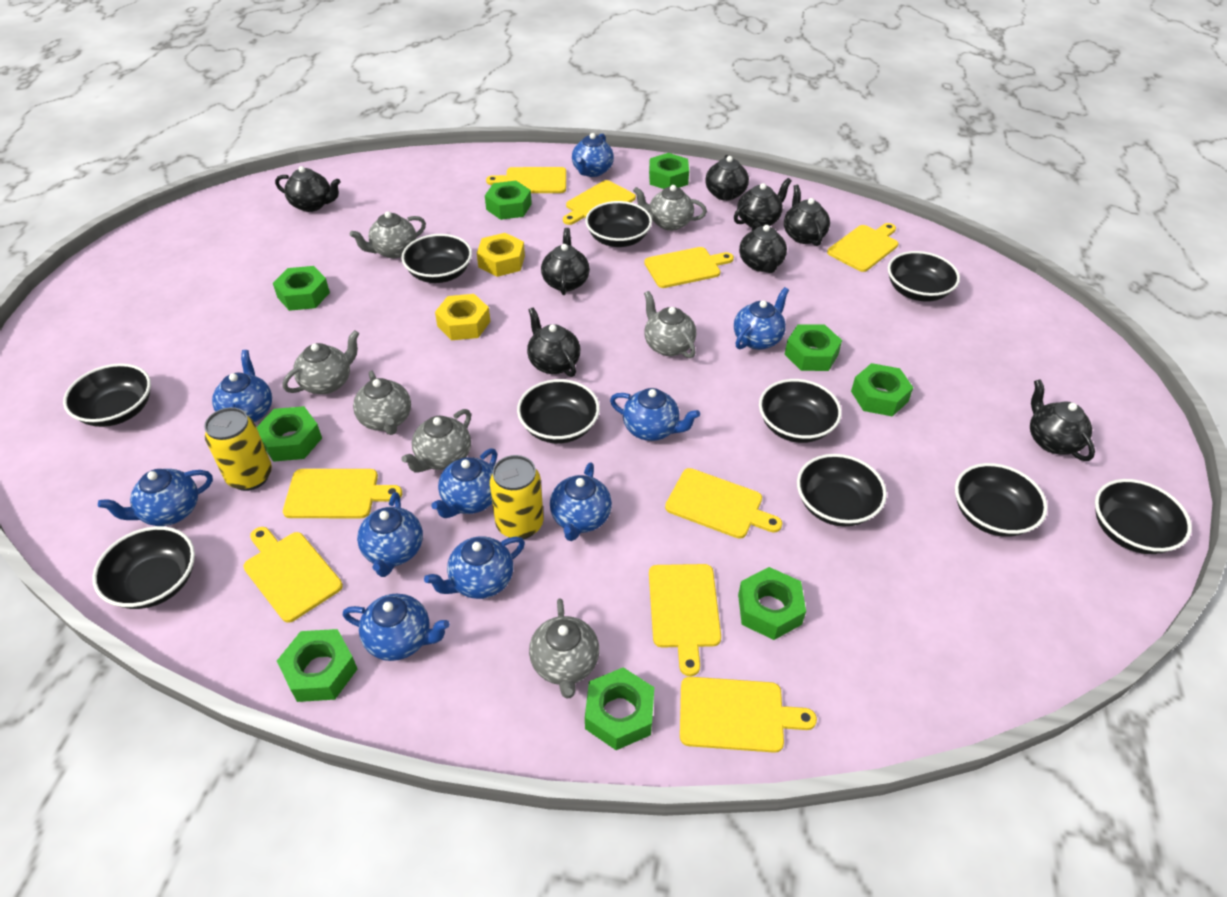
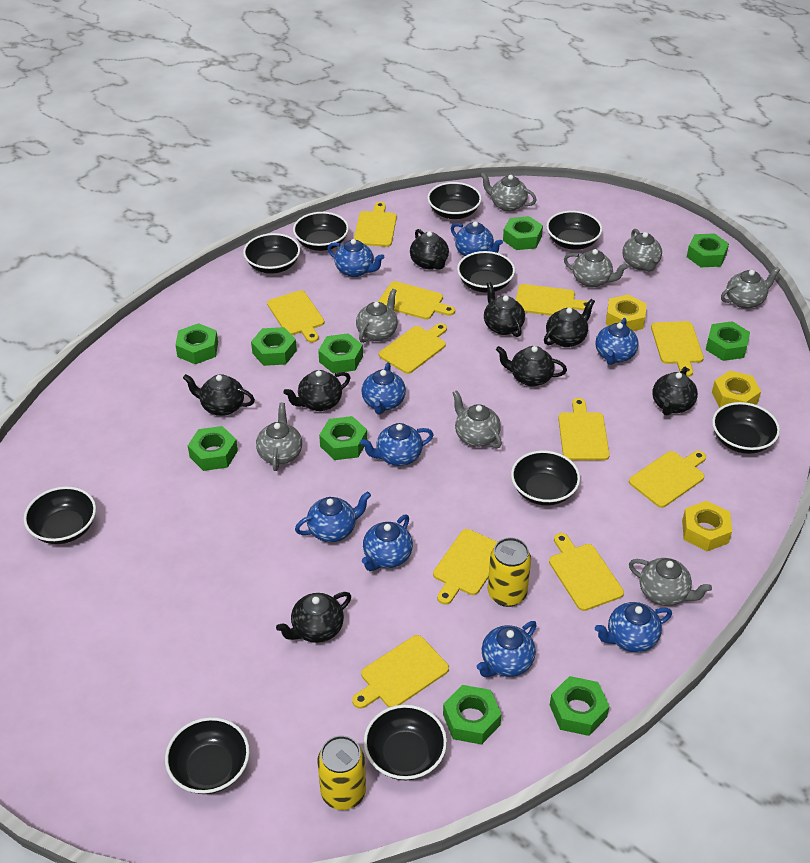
blue teapot: [98,469,213,526] [212,350,272,422] [343,594,450,661] [357,492,423,577] [424,536,525,599] [431,448,497,518] [550,462,612,541] [572,133,614,177] [610,388,700,441] [734,287,789,350] = 10 -> [295,491,371,542] [327,239,385,277] [360,423,434,466] [361,362,406,414] [362,515,413,571] [451,221,503,256] [477,621,537,677] [595,318,639,365] [595,602,672,652] = 9
green nut: [257,406,322,462] [273,266,330,311] [277,629,357,702] [485,181,532,220] [585,667,654,750] [649,153,689,189] [738,567,806,640] [784,324,842,371] [851,363,913,416] = 9 -> [175,323,218,364] [188,426,238,471] [251,327,297,366] [318,333,363,374] [319,416,367,460] [443,685,502,745] [503,216,543,250] [550,676,610,736] [687,233,729,267] [706,321,750,361] = 10
grey teapot: [283,330,359,394] [350,211,426,258] [353,370,411,435] [401,409,471,473] [529,598,599,699] [633,185,707,231] [644,291,696,358] = 7 -> [256,403,302,471] [356,289,398,343] [452,390,502,448] [480,172,536,212] [564,249,628,288] [623,229,662,272] [629,558,712,606] [721,267,780,309] = 8
yellow cutting board: [243,527,343,623] [283,469,402,518] [486,167,566,193] [563,180,636,225] [644,247,734,288] [649,564,721,676] [665,468,782,539] [680,677,817,753] [827,223,898,272] = 9 -> [267,290,324,343] [352,635,449,709] [354,202,397,247] [378,281,455,320] [379,323,447,374] [433,529,497,605] [516,284,588,316] [549,533,624,611] [558,398,610,460] [629,451,706,508] [651,321,704,377] = 11
yellow nut: [435,294,490,340] [477,233,525,277] = 2 -> [606,294,647,331] [682,501,732,551] [712,371,761,408] = 3

